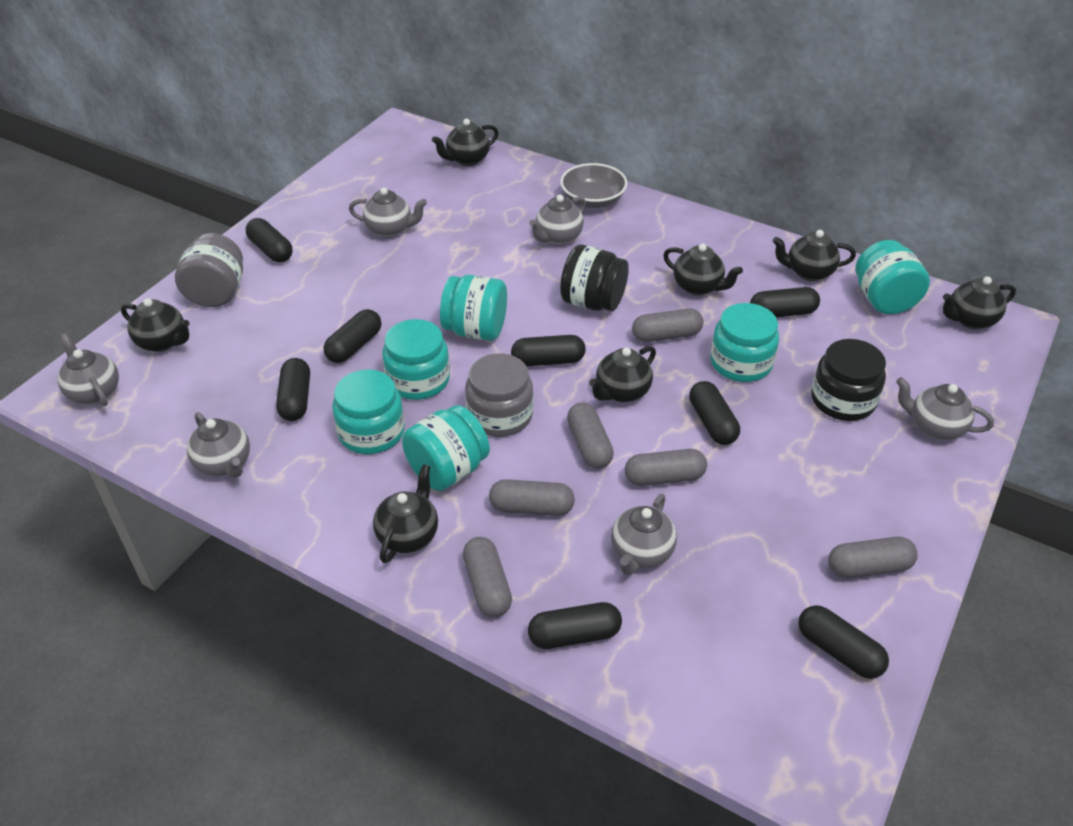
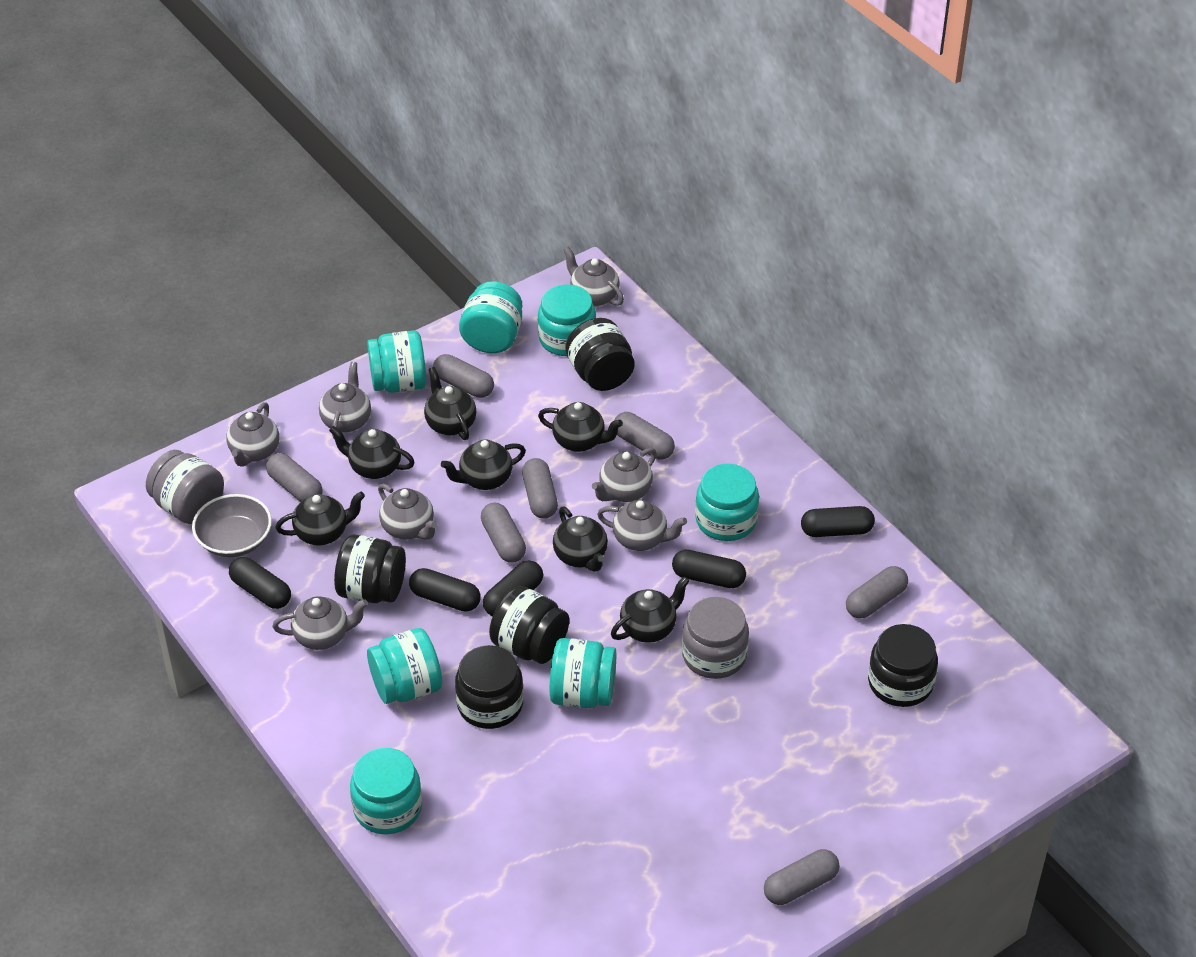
black capsule: [246,218,292,262] [276,358,310,421] [323,309,381,363] [511,335,586,366] [528,602,622,649] [689,381,740,445] [750,287,820,317] [798,605,889,679] = 8 -> [229,557,291,609] [409,568,481,612] [483,560,543,616] [672,550,746,588] [801,506,875,537] = 5
black jar: [560,245,629,311] [811,339,886,421] = 2 -> [334,534,406,603] [455,645,524,729] [489,586,569,664] [565,318,635,391] [868,624,938,707] = 5
grey capsule: [463,537,512,617] [489,479,575,516] [567,403,614,469] [625,449,707,486] [632,308,704,342] [828,537,918,578] = 6 -> [266,453,323,502] [433,354,494,398] [481,503,526,563] [522,458,558,519] [614,412,675,460] [764,849,839,905] [846,566,908,619] = 7
grey teapot: [58,333,119,406] [187,412,250,478] [349,188,427,238] [529,195,586,245] [611,494,677,575] [896,377,994,440] = 6 -> [226,402,279,467] [273,596,368,650] [319,362,371,439] [378,483,437,540] [563,247,624,307] [592,448,657,502] [597,499,687,551] = 7
turquoise jar: [332,369,405,454] [382,319,450,400] [402,405,490,491] [440,275,507,341] [711,303,779,382] [855,240,930,314] = 6 -> [350,748,422,834] [367,330,427,393] [367,628,442,704] [459,281,522,353] [538,284,596,356] [550,638,616,708] [695,464,759,541] = 7

